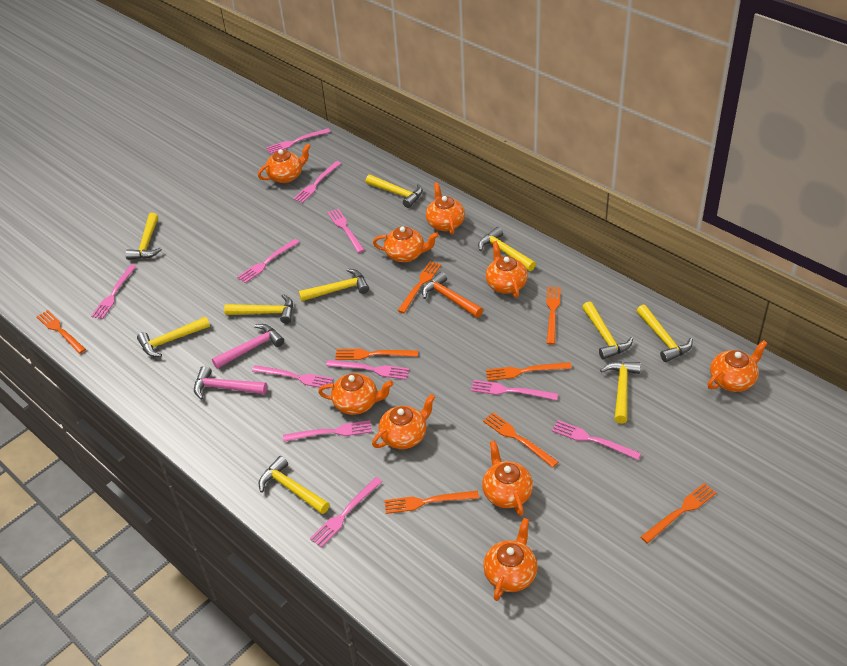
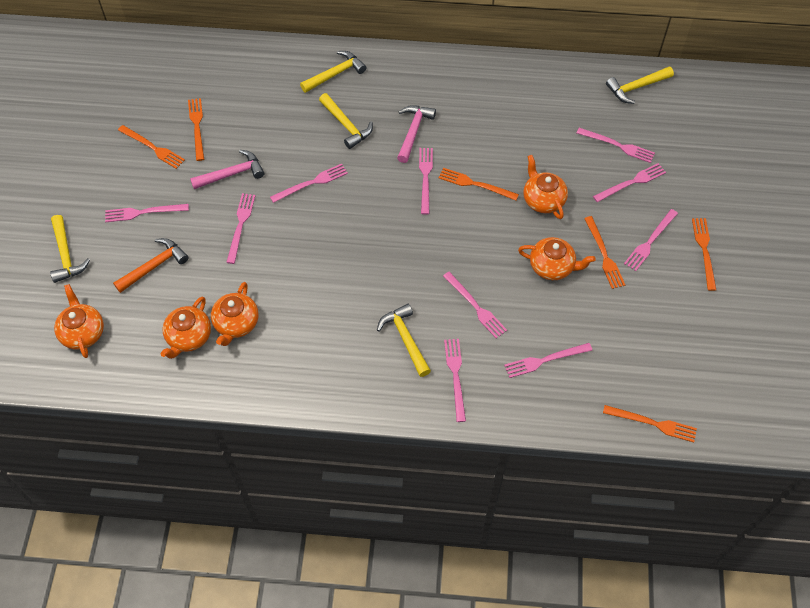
orange fork: [36,310,86,354] [335,349,418,360] [384,491,479,514] [398,261,441,313] [483,413,558,468] [486,362,572,381] [546,287,561,345] [641,483,716,544] = 8 -> [118,125,185,169] [188,98,204,161] [439,168,519,200] [584,216,625,289] [603,405,697,443] [692,218,716,291] = 6
orange teapot: [258,144,311,183] [318,373,393,415] [372,394,435,449] [373,226,439,262] [426,182,465,234] [482,440,533,516] [483,518,537,601] [486,241,528,298] [707,340,768,392] = 9 -> [54,284,104,358] [161,297,211,359] [211,282,259,346] [518,237,596,280] [523,155,568,219] = 5
pink fork: [91,265,137,319] [237,239,299,283] [252,365,334,389] [266,129,330,154] [283,420,372,442] [293,161,341,203] [310,477,382,548] [326,360,410,380] [327,209,364,253] [471,380,558,400] [552,420,641,460] = 11 -> [105,204,189,222] [226,193,256,264] [270,164,348,203] [419,148,433,215] [443,272,507,338] [444,339,466,422] [504,343,592,378] [577,128,655,163] [593,163,666,202] [624,209,678,271] = 10
yellow hammer: [125,213,162,260] [137,317,210,357] [224,294,293,324] [259,456,330,514] [299,269,369,301] [365,175,423,208] [478,227,536,271] [582,301,633,360] [600,361,641,424] [636,305,693,362] = 10 -> [50,215,90,283] [300,51,367,93] [319,93,373,149] [377,304,431,377] [606,67,674,104] = 5

